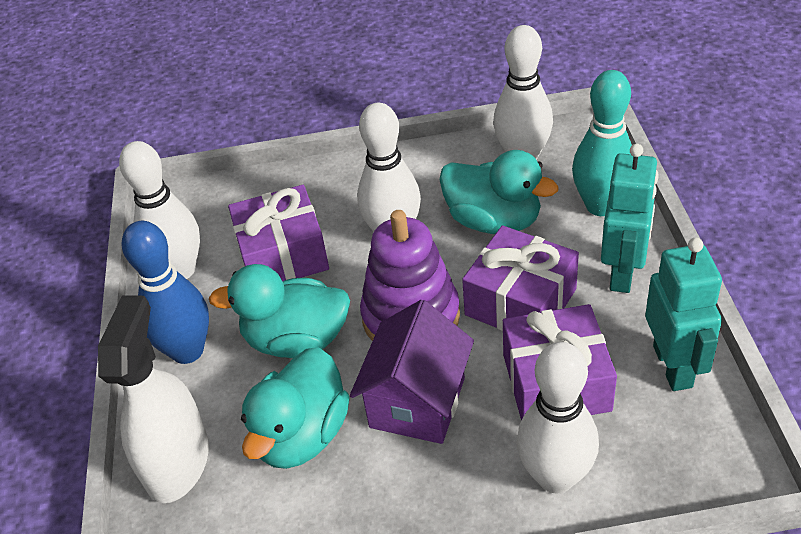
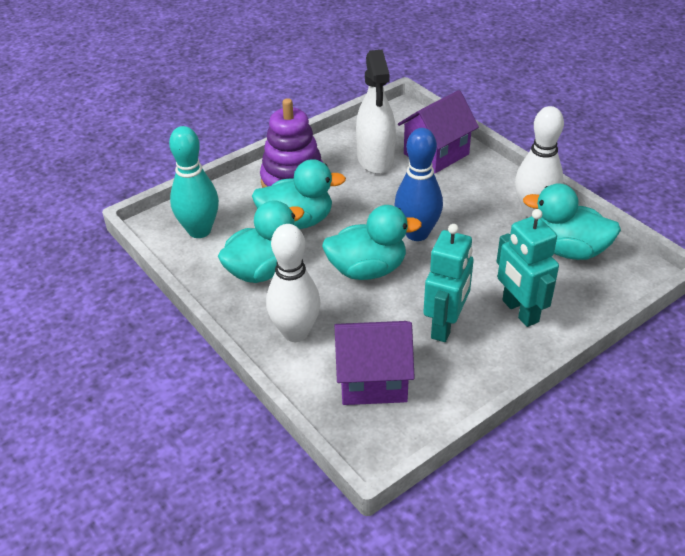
purple gift: [228,185,329,282] [462,225,579,331] [503,304,617,421] = 3 -> none = 0
purple house: [350,300,474,444] = 1 -> [334,321,415,405] [398,90,479,173] = 2
turquoise duck: [209,264,350,358] [241,347,349,469] [439,150,559,234] = 3 -> [218,200,304,283] [252,159,346,229] [322,205,422,280] [523,183,621,260] = 4
white bowling pin: [119,141,200,279] [357,103,421,232] [493,25,553,160] [517,342,599,493] = 4 -> [266,224,321,342] [515,106,564,217] = 2

